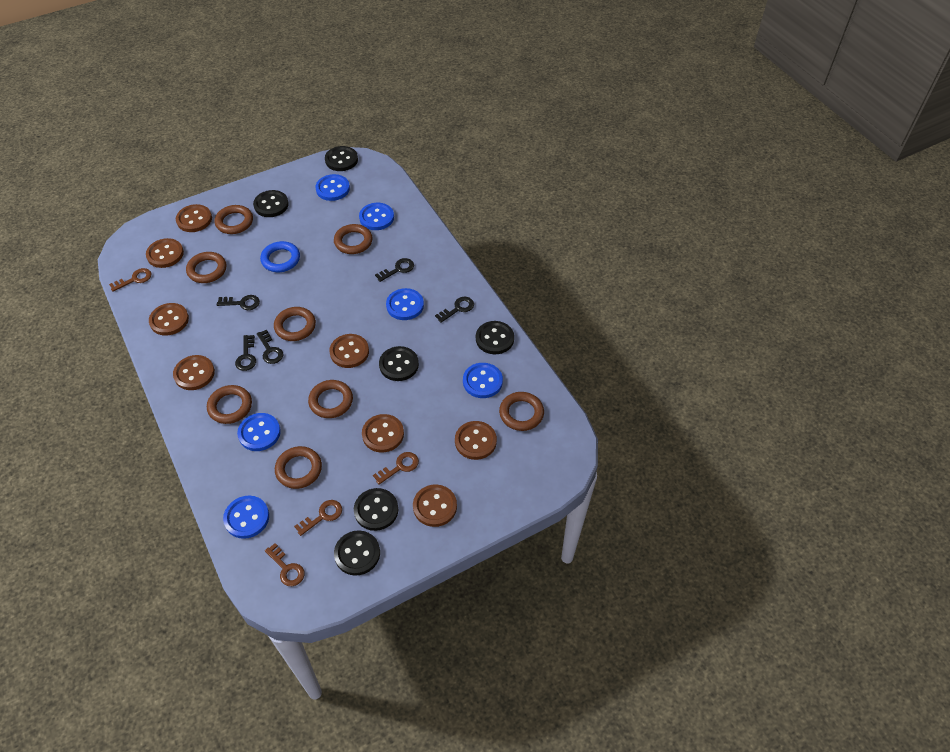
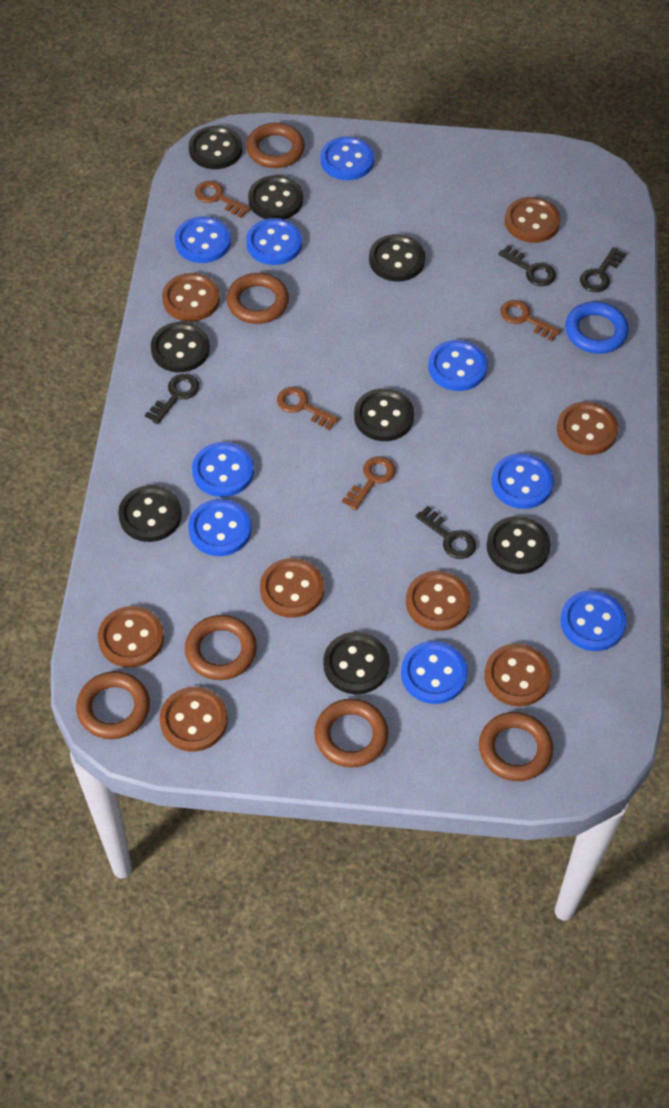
black button: [253,190,289,217] [325,146,358,171] [334,530,380,576] [354,488,398,531] [379,346,419,381] [476,321,514,354] = 6 -> [118,485,182,542] [151,322,210,372] [189,126,242,169] [248,175,303,219] [323,632,390,694] [354,388,414,441] [369,234,425,282] [486,516,551,574] = 8
black key: [217,295,260,310] [235,335,256,371] [257,330,283,364] [375,258,414,282] [435,297,474,323] = 5 -> [145,374,199,424] [415,506,476,559] [498,245,556,286] [580,247,626,292] = 4
blue button: [223,496,269,539] [237,413,281,451] [315,174,350,201] [359,203,394,230] [386,288,424,320] [463,363,503,398] = 6 -> [175,216,231,263] [188,499,252,556] [192,442,254,497] [246,218,302,265] [320,136,374,180] [401,641,468,704] [428,340,487,391] [491,453,554,509] [560,591,627,651] = 9
brown ring: [186,252,226,283] [207,385,252,424] [215,205,253,234] [274,307,316,341] [275,446,322,489] [308,380,353,418] [334,224,373,254] [499,392,544,431] = 8 -> [76,671,150,739] [185,615,257,680] [226,273,289,324] [246,123,305,168] [314,699,389,768] [479,712,553,781] = 6

